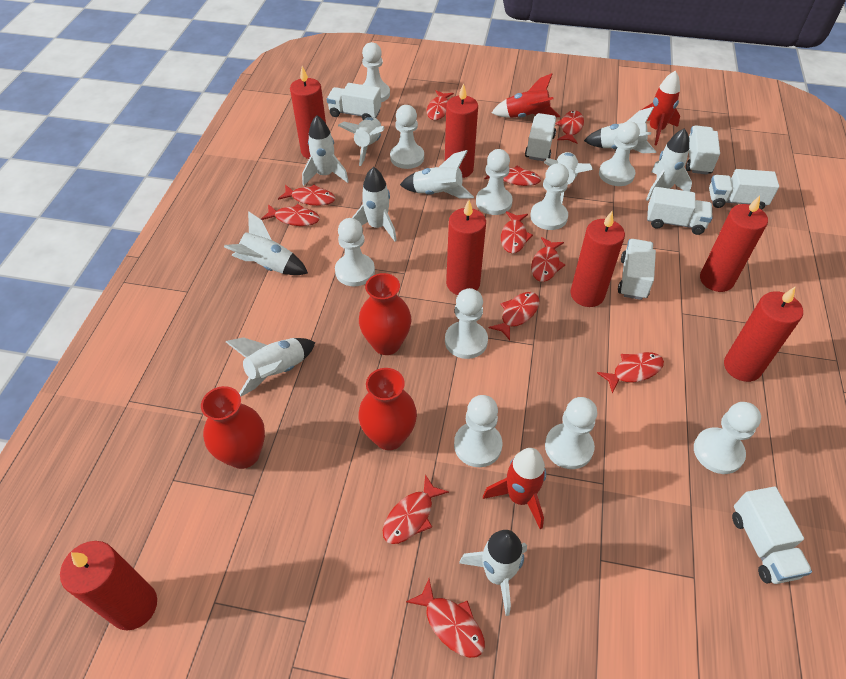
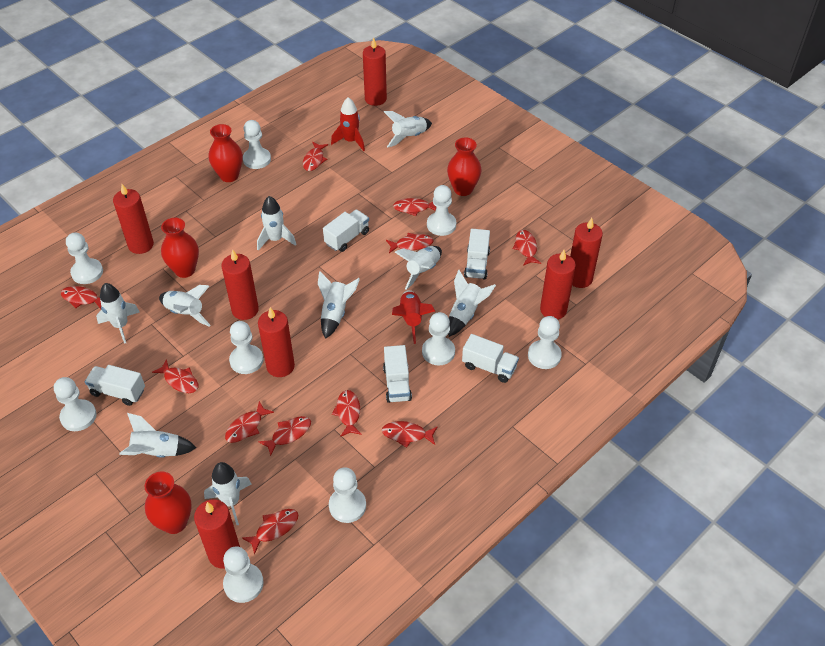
red rocket: [483,448,546,529] [491,73,560,118] [641,71,680,145] = 3 -> [331,97,365,151] [392,290,435,344] = 2
red vase: [201,386,265,469] [358,368,417,450] [359,273,411,355] = 3 -> [144,471,191,534] [161,218,199,278] [209,124,243,182] [447,138,481,196] = 4
white pawn: [335,218,375,286] [362,42,390,102] [390,105,424,169] [445,288,488,359] [454,395,502,467] [476,149,513,215] [530,163,569,230] [545,397,597,469] [599,121,640,186] [694,402,761,474] = 10 -> [54,377,97,431] [66,232,103,284] [223,546,264,603] [229,321,263,374] [243,120,271,169] [329,467,366,523] [422,312,455,365] [427,185,456,236] [528,316,562,369] = 9
white rocket: [224,211,308,275] [226,337,315,397] [302,115,349,186] [338,117,385,166] [352,167,397,241] [400,150,474,198] [459,530,527,616] [544,152,593,204] [584,107,656,153] [646,128,692,201] = 10 -> [96,283,140,344] [119,413,196,458] [159,285,211,327] [204,462,251,525] [257,196,297,250] [318,271,360,339] [384,111,432,147] [395,246,442,290] [448,270,496,337] = 9
white truck: [327,83,381,120] [525,113,556,161] [618,239,656,300] [647,187,712,235] [686,125,720,175] [709,169,779,210] [732,486,812,584] = 7 -> [85,365,145,406] [323,209,369,252] [383,345,412,403] [462,334,519,383] [464,229,490,280] = 5

